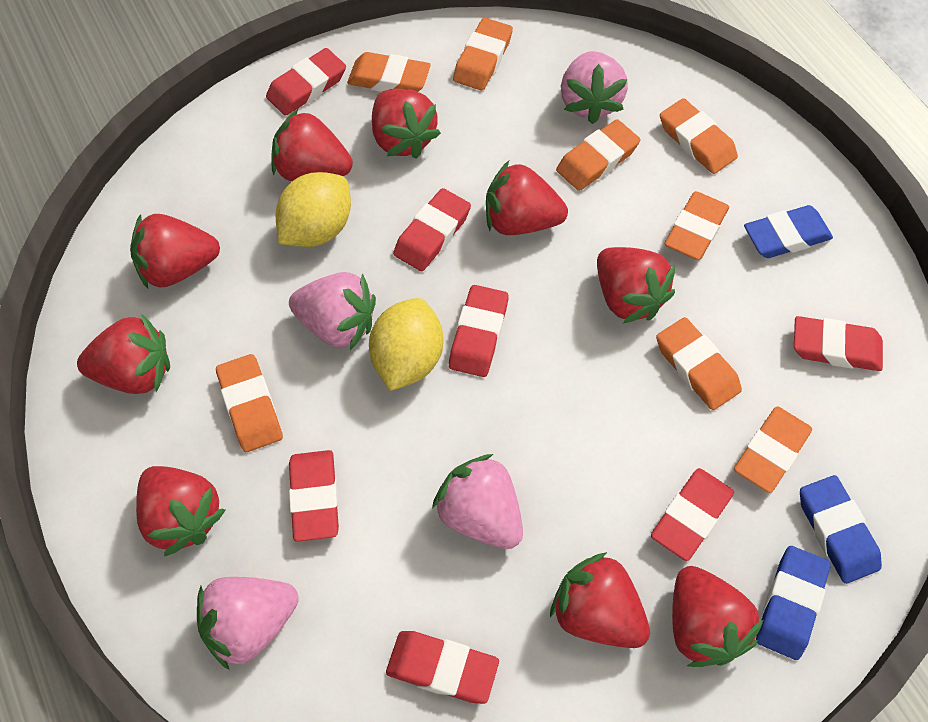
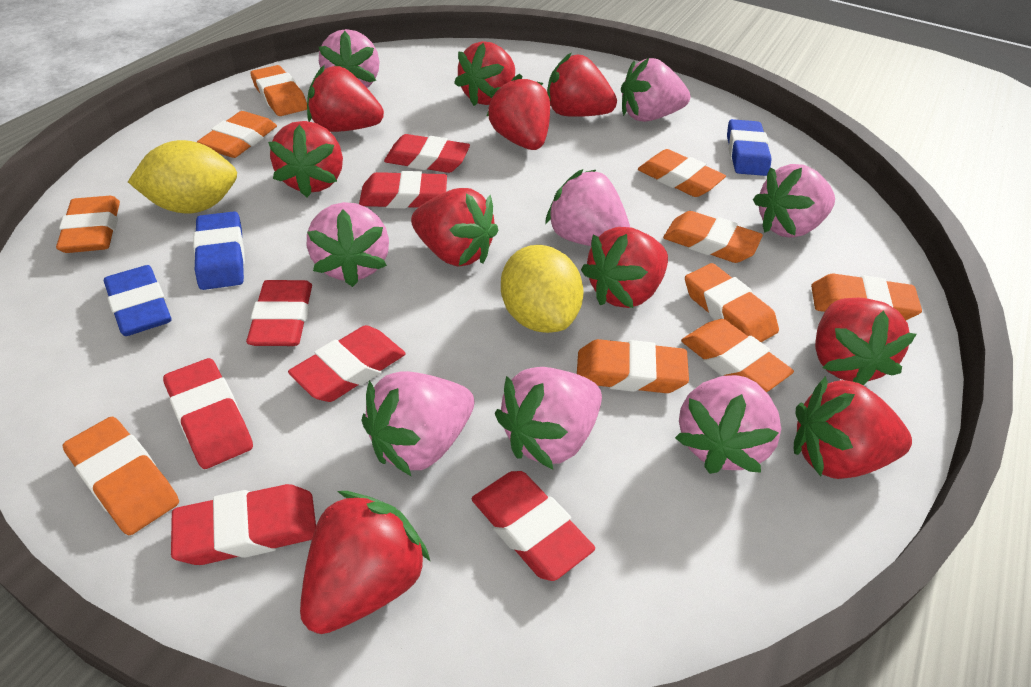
orange eraser: [216,354,283,452] [347,52,431,92] [453,18,513,91] [556,119,640,191] [656,317,742,410] [660,98,738,174] [665,191,729,260] [734,406,812,493] = 8 -> [56,196,120,253] [63,417,179,535] [197,111,277,158] [250,65,307,116] [577,339,689,393] [638,149,726,197] [663,211,763,263] [681,319,794,392] [685,263,779,342] [811,274,922,320] = 10
pink strawberry: [197,577,299,670] [289,272,376,350] [432,454,523,549] [561,51,628,124] = 4 -> [307,202,389,287] [319,29,380,88] [362,371,475,476] [495,367,602,469] [545,169,630,246] [621,58,690,122] [675,375,781,474] [753,164,835,238] = 8
red strawberry: [77,314,170,394] [130,214,220,289] [136,466,225,557] [271,108,353,181] [372,89,441,159] [486,161,568,235] [550,552,650,648] [597,247,675,323] [672,566,764,667] = 9 -> [268,121,343,197] [300,491,431,634] [307,65,384,132] [411,188,498,267] [454,41,515,106] [487,74,550,150] [547,52,617,117] [581,227,668,308] [794,376,912,479] [815,298,916,385] = 10

